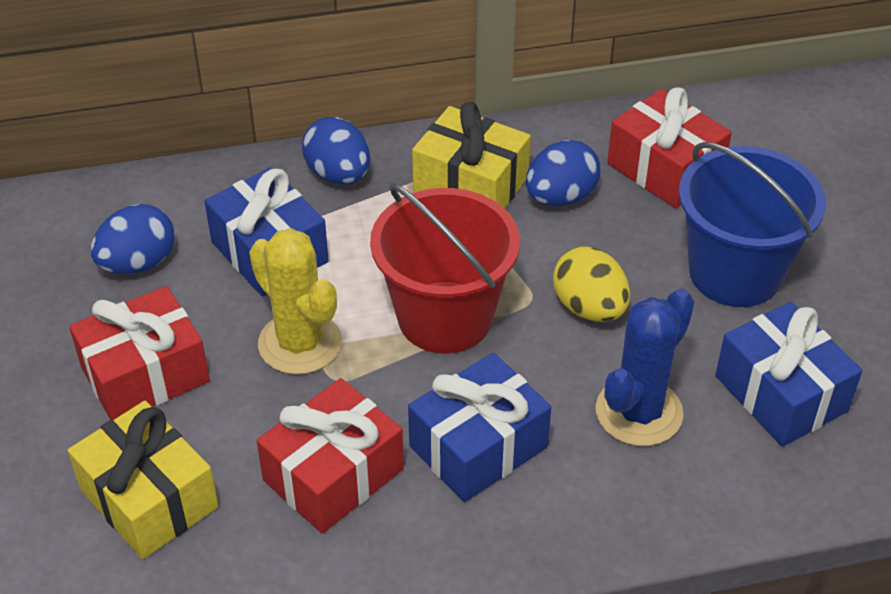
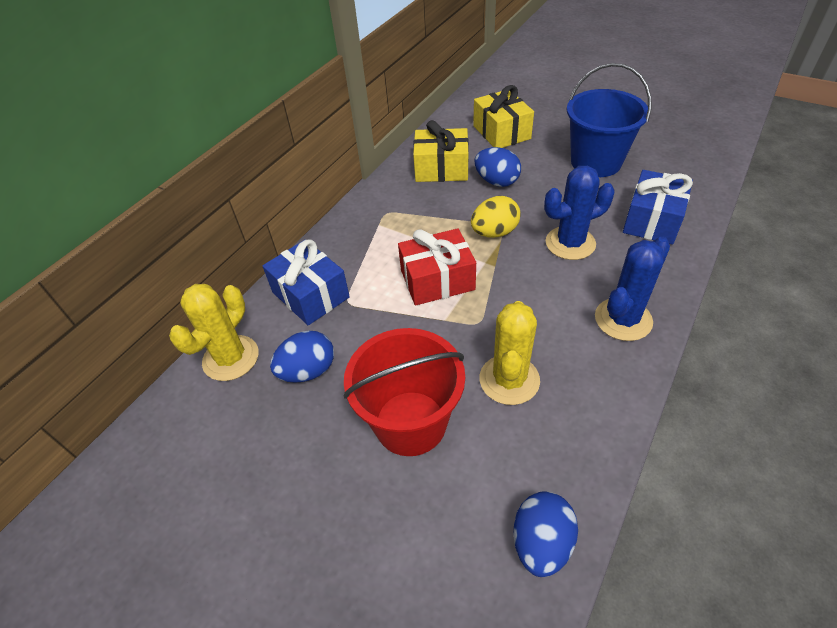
blue cactus: [596,289,694,446] = 1 -> [544,166,615,260] [595,237,670,341] = 2
blue gift: [204,168,329,297] [408,352,551,502] [715,302,862,447] = 3 -> [263,240,350,325] [623,170,693,245] = 2
red gift: [69,286,210,420] [257,378,404,533] [607,87,732,208] = 3 -> [398,228,476,306] = 1
yellow cactus: [249,228,342,375] = 1 -> [169,284,259,381] [480,301,540,405] = 2

